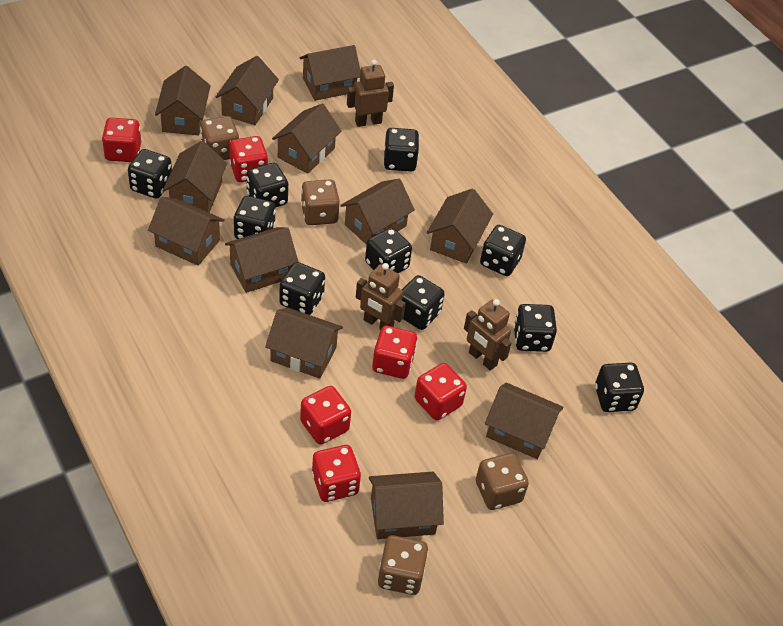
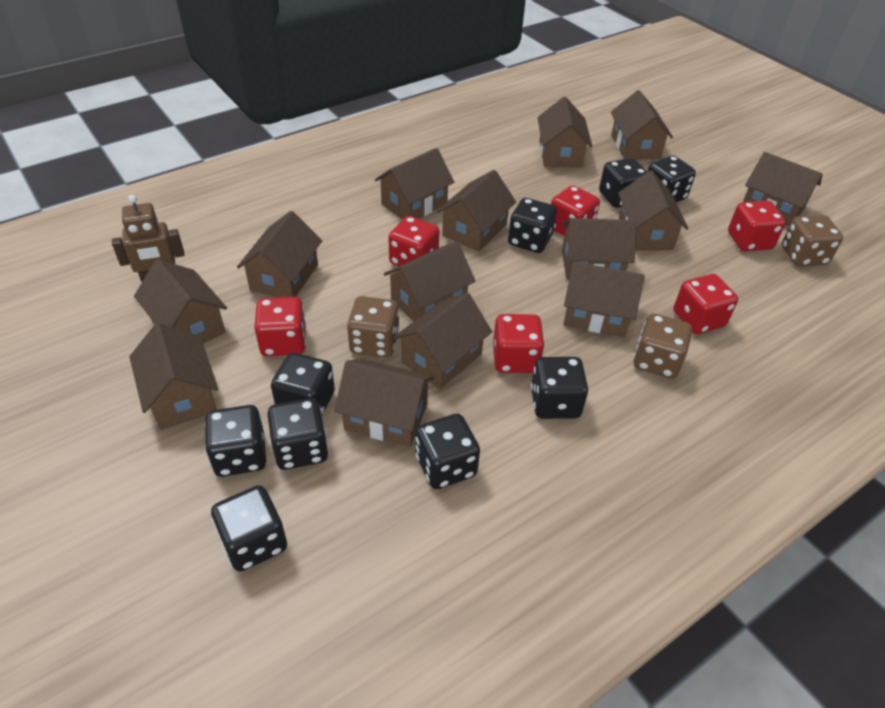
black dice: [128,149,172,199] [234,196,275,239] [247,163,288,208] [279,262,325,315] [365,227,412,273] [384,128,419,172] [402,275,445,330] [480,225,526,276] [514,304,557,352] [595,363,644,412] = 10 -> [205,405,266,477] [211,485,287,572] [267,398,328,470] [271,353,335,414] [416,414,480,489] [508,198,557,253] [531,357,588,419] [599,158,647,208] [647,156,696,203] = 9
brown dice: [200,116,239,160] [301,179,340,225] [378,535,428,595] [476,453,529,510] = 4 -> [347,296,400,358] [633,313,692,379] [782,215,843,267] = 3
brown house: [148,197,225,266] [155,66,211,136] [163,141,227,213] [216,56,279,125] [225,227,298,293] [265,308,343,379] [272,103,342,174] [299,45,361,101] [340,179,415,245] [369,472,444,539] [427,189,493,264] [485,383,564,459] = 12 -> [129,323,218,430] [134,259,227,343] [237,211,322,297] [334,359,434,447] [375,148,454,220] [384,241,475,322] [393,292,492,389] [437,170,516,252] [537,97,593,168] [562,218,636,280] [564,262,645,337] [611,90,673,160] [618,171,688,251] [743,152,823,226] = 14
brown robot: [347,60,394,127] [356,263,406,330] [464,299,512,371] = 3 -> [112,195,184,282] = 1

